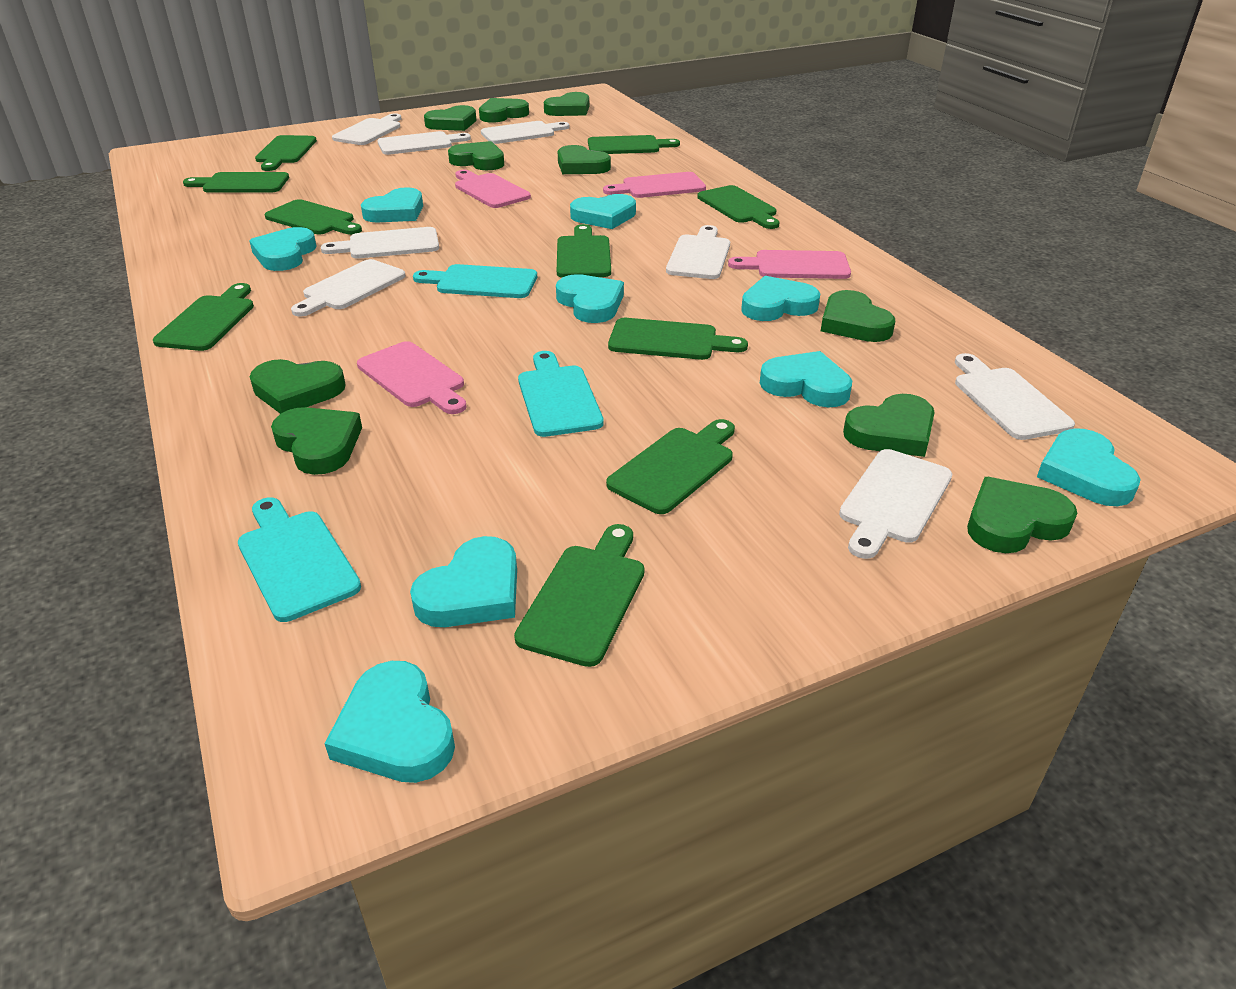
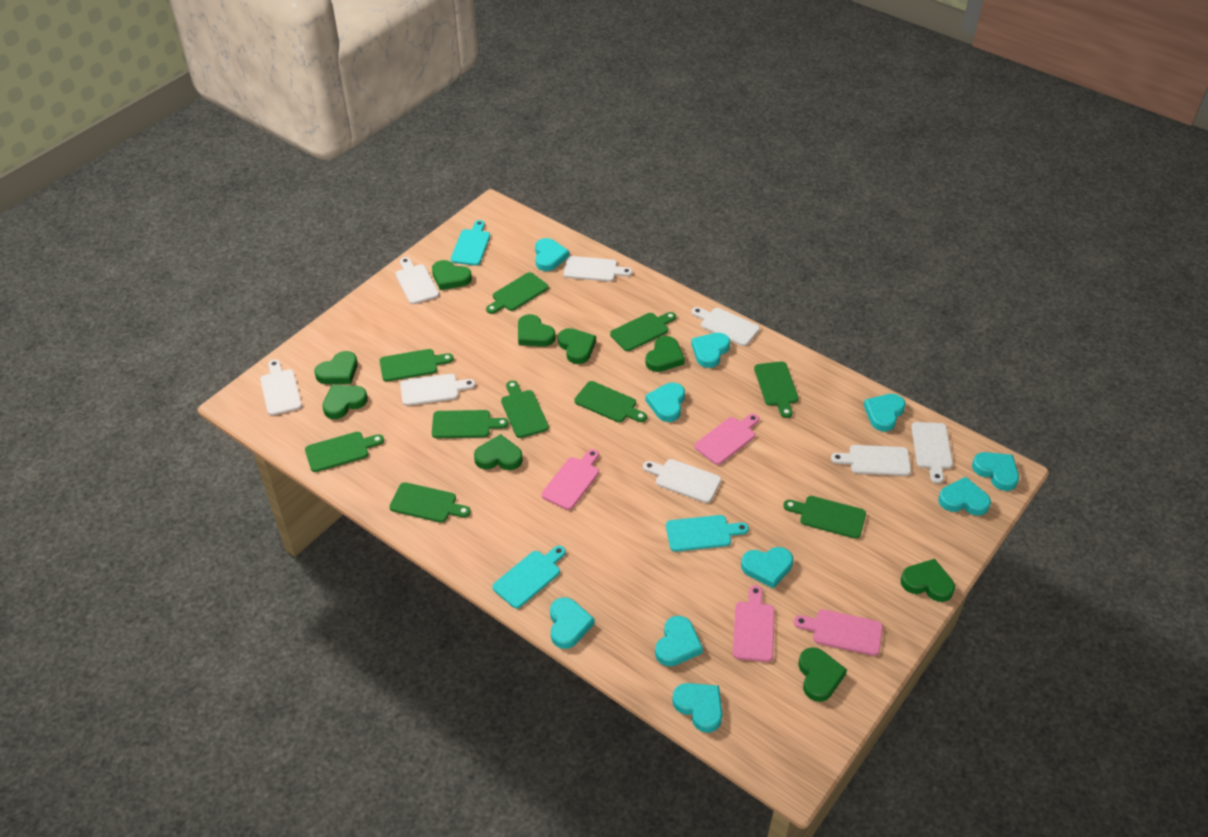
green heart: [250,359,346,414] [271,407,362,475] [424,105,476,131] [448,141,504,170] [479,98,529,123] [544,92,589,116] [558,145,611,174] [821,290,895,342] [843,394,935,457] [967,477,1077,553] = 10 -> [315,351,358,384] [322,385,368,419] [432,260,472,290] [474,434,523,470] [518,314,555,347] [558,328,596,364] [645,336,685,372] [798,647,847,702] [901,559,955,602] = 9
turquoise heart: [249,227,316,271] [324,661,455,783] [361,187,423,222] [410,536,517,627] [556,274,624,323] [570,194,636,229] [741,276,820,321] [760,351,852,407] [1037,428,1141,506] = 9 -> [535,238,569,271] [550,597,594,649] [645,383,685,422] [655,616,703,666] [672,683,722,733] [691,333,730,368] [741,547,793,589] [864,394,906,432] [938,477,991,516] [972,452,1019,491] = 10

